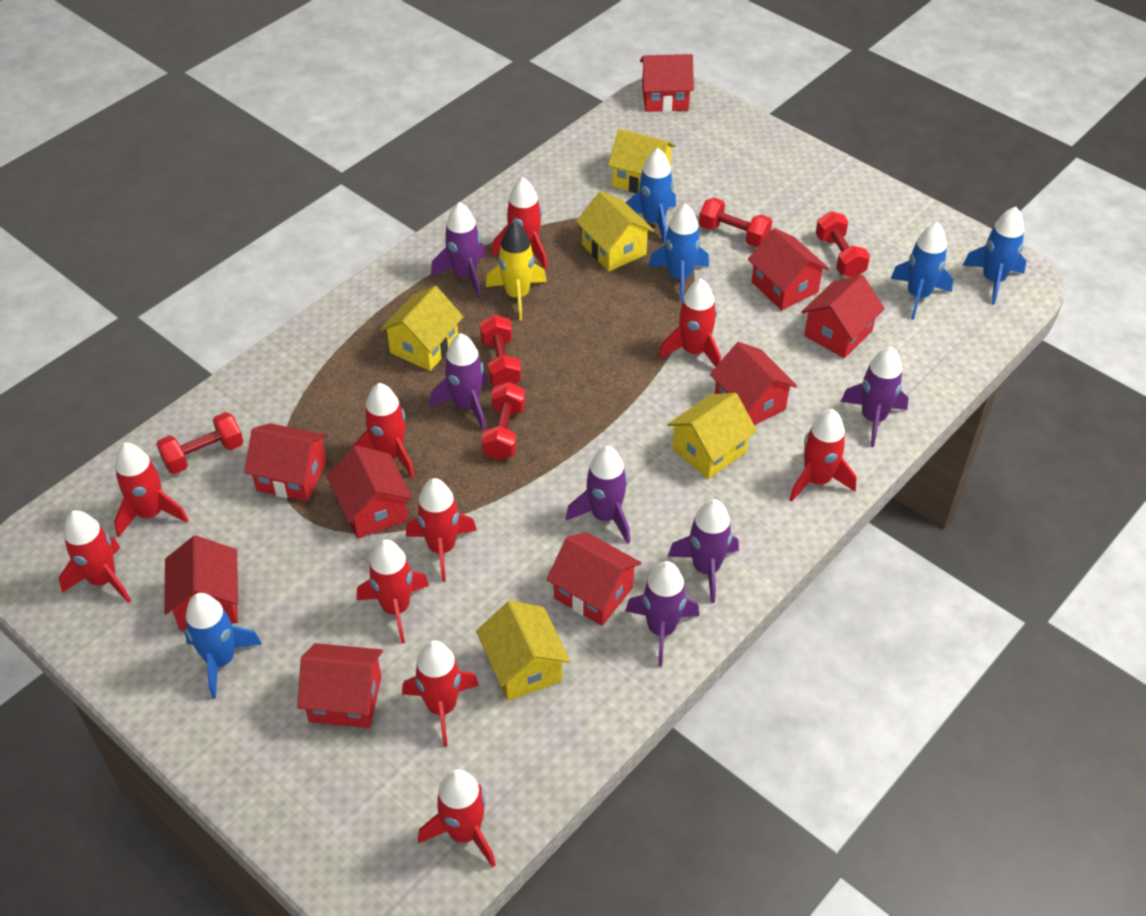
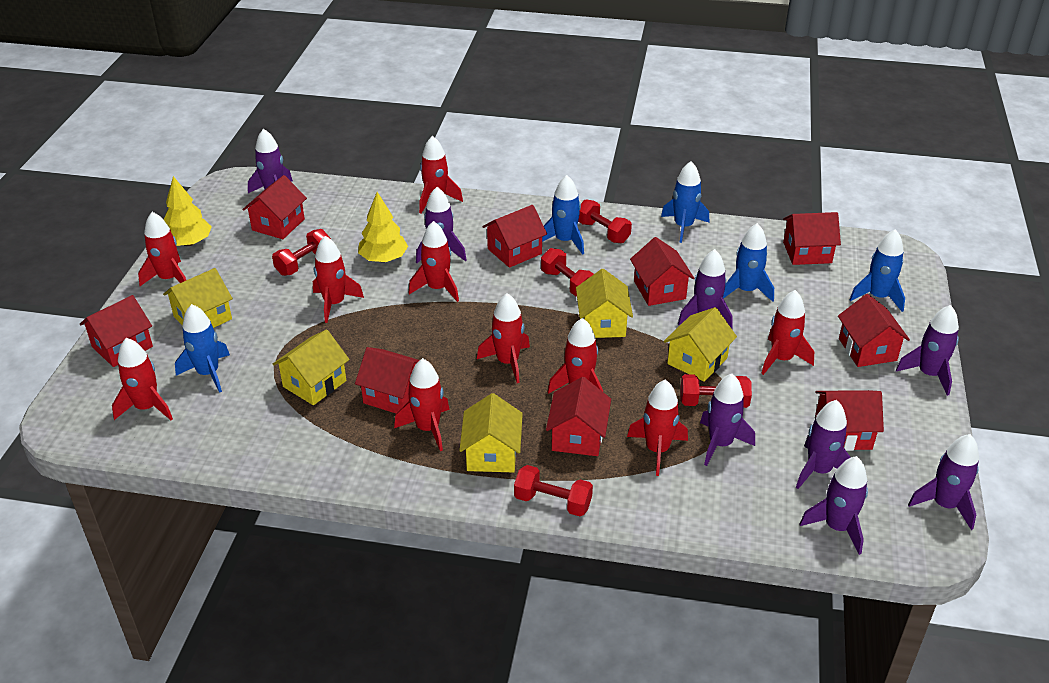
purple rocket: [430,333,488,431] [431,202,486,298] [566,446,630,544] [625,561,699,666] [668,499,739,603] [841,346,908,447] = 6 -> [248,129,293,193] [416,187,467,263] [678,249,733,329] [700,374,755,466] [796,400,851,489] [800,456,868,555] [896,305,959,396] [908,434,979,530] = 8
yellow rocket: [486,222,547,321] = 1 -> none = 0
yellow tree: none = 0 -> [164,176,212,246] [358,192,408,262] = 2

